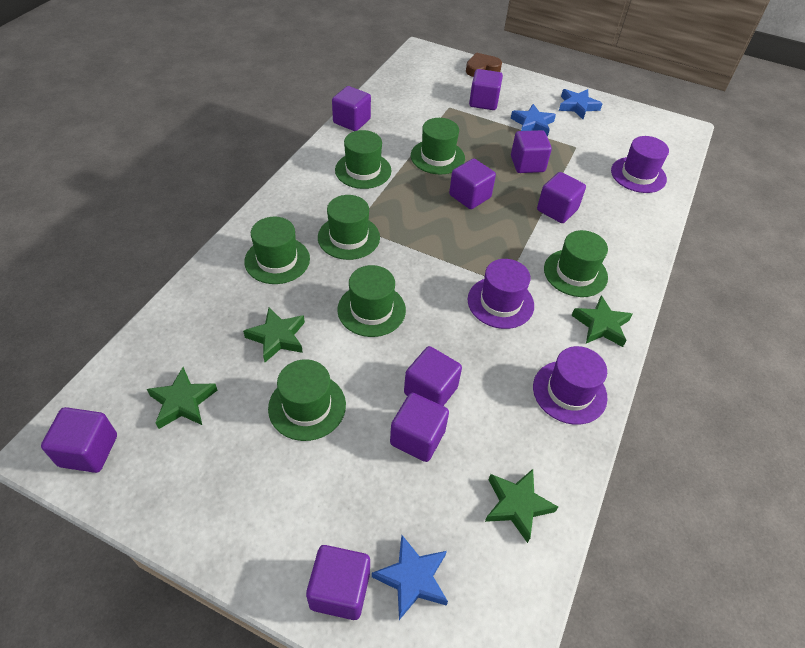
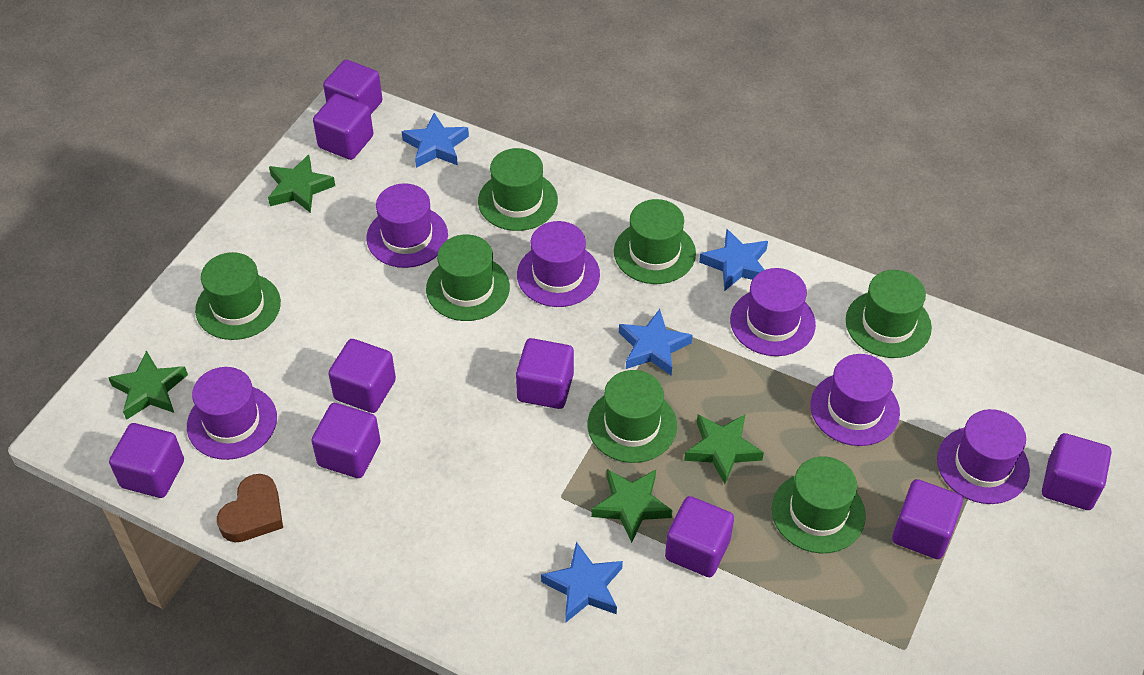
blue star: [372,535,448,620] [511,104,556,136] [559,89,603,119] = 3 -> [402,113,469,168] [541,542,623,622] [619,309,692,376] [699,229,768,291] = 4
purple hat: [468,259,534,329] [533,346,607,425] [611,136,669,193] = 3 -> [187,367,277,460] [366,183,448,268] [517,221,600,307] [730,268,816,356] [810,354,900,446] [937,409,1030,504] = 6

